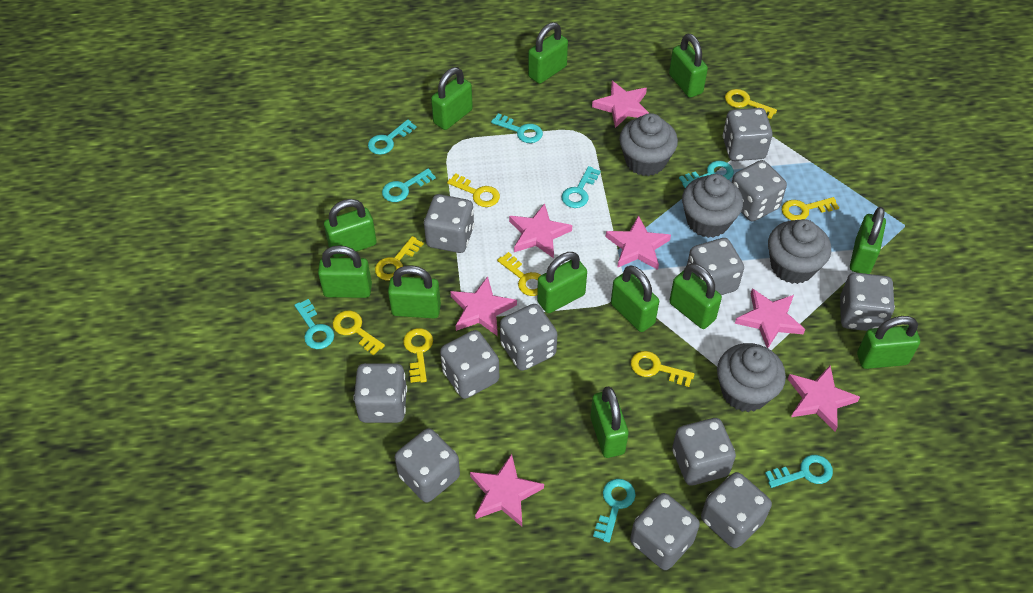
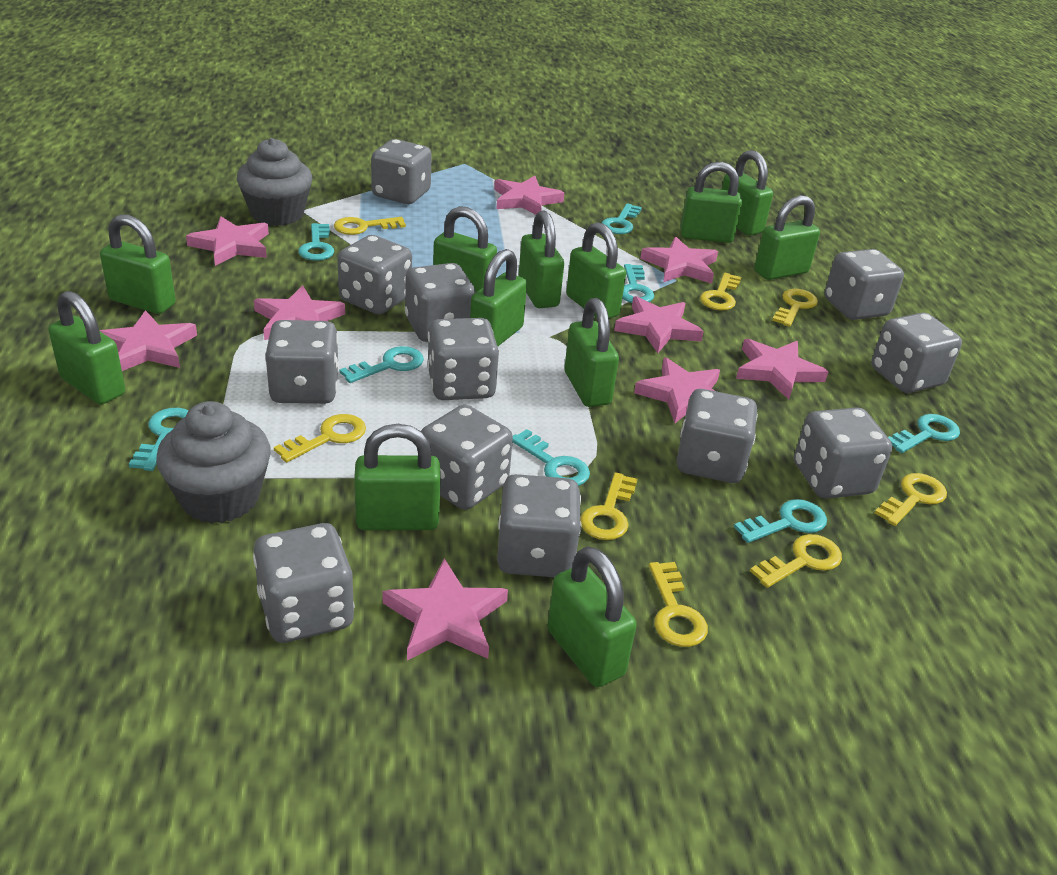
grey cupcake: [619,113,678,176] [682,174,743,238] [717,343,786,412] [768,219,831,284] = 4 -> [156,401,271,523] [237,138,312,226] = 2
pink star: [450,276,517,336] [470,454,544,526] [509,203,572,258] [592,81,649,128] [606,215,671,270] [735,288,805,348] [788,366,860,431] = 7 -> [99,310,197,371] [186,217,269,266] [254,285,345,340] [383,558,508,661] [494,176,565,215] [614,296,704,353] [634,357,720,423] [640,237,718,284] [736,339,828,400] = 9

